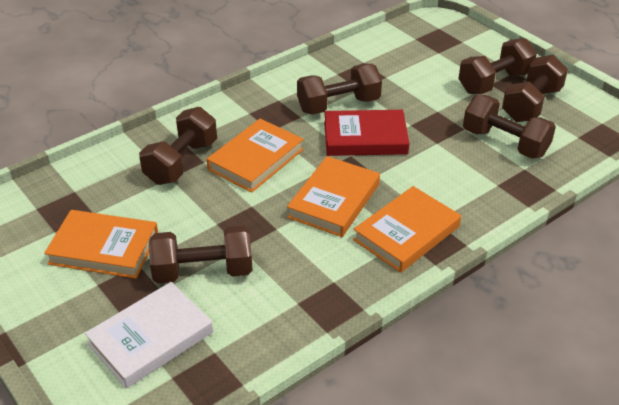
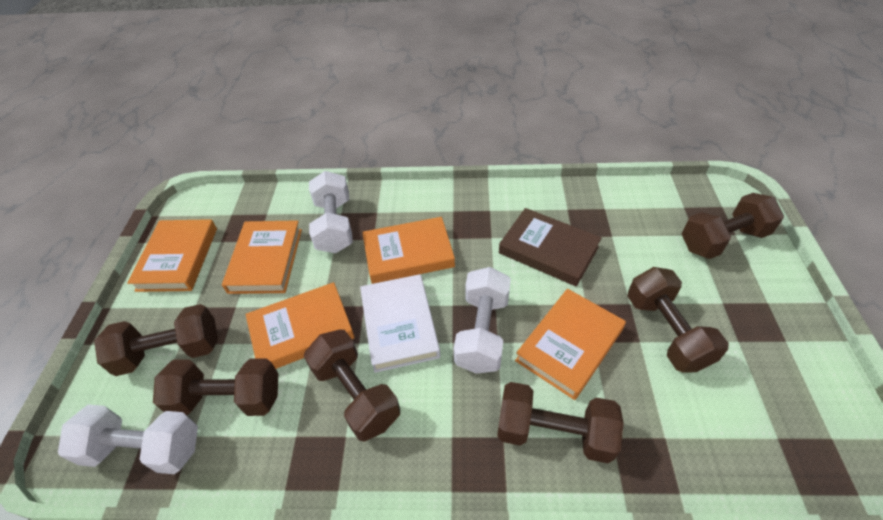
brown book: none = 0 -> [499,208,602,287] = 1
orange book: [44,210,158,279] [207,119,304,193] [287,156,380,237] [353,186,461,273] = 4 -> [127,219,217,292] [222,220,302,294] [246,282,355,369] [362,217,455,284] [515,289,626,400] = 5
red book: [324,110,409,156] = 1 -> none = 0
white dumbbell: none = 0 -> [58,404,198,474] [309,171,353,253] [454,267,511,374] = 3

